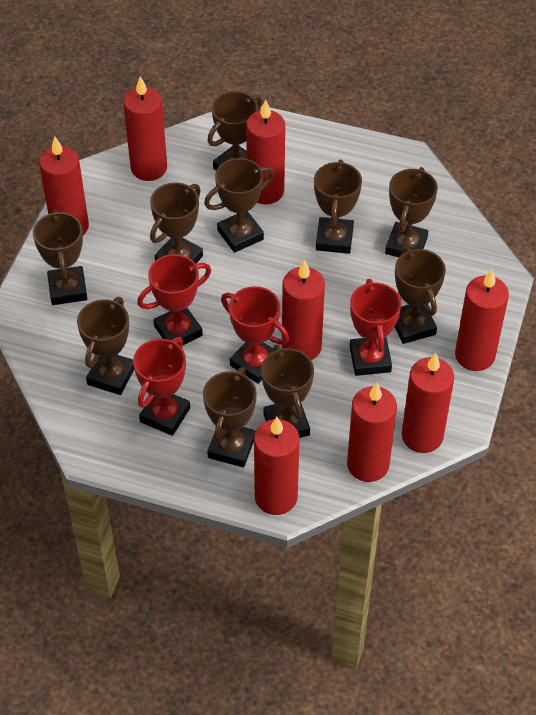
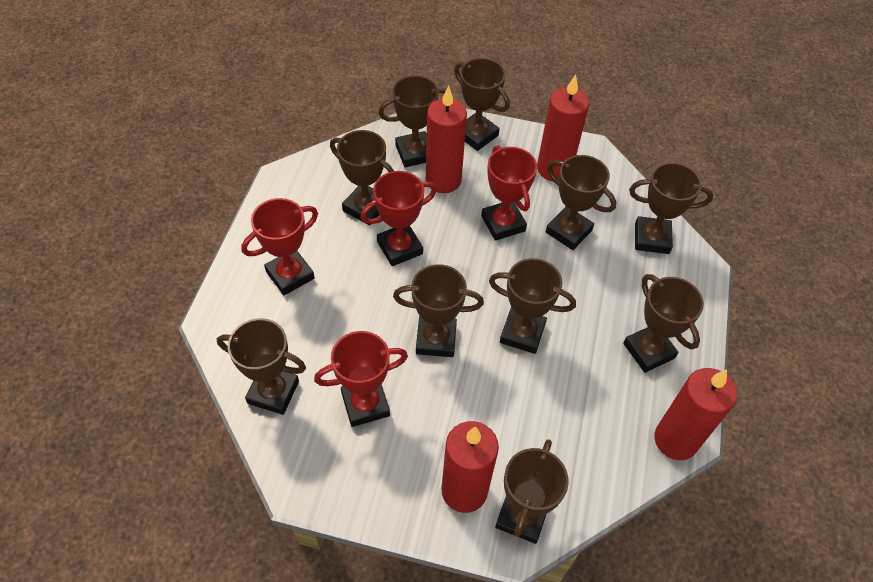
red candle: [39,137,89,235] [123,76,167,181] [246,100,285,204] [254,417,300,515] [282,260,325,360] [347,383,397,482] [402,353,454,453] [455,269,509,371] = 8 -> [426,86,467,193] [442,421,499,513] [537,75,589,182] [654,368,737,460] = 4

